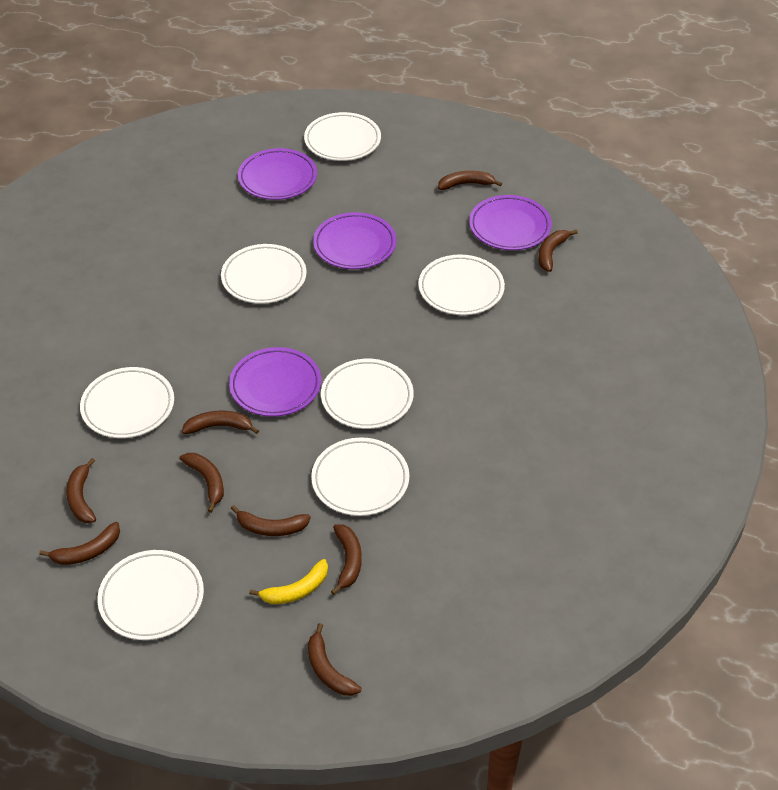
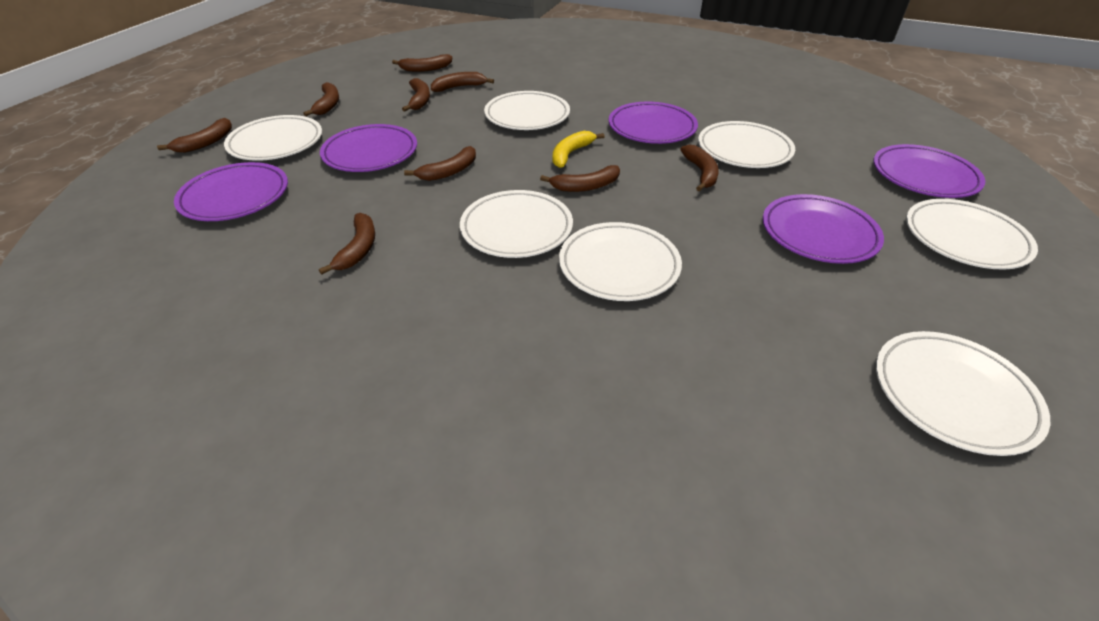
purple plate: [229,347,321,417] [238,148,317,200] [313,212,396,269] [469,195,552,250] = 4 -> [174,162,288,221] [320,124,417,172] [609,102,698,144] [763,194,884,264] [874,144,985,198] = 5

